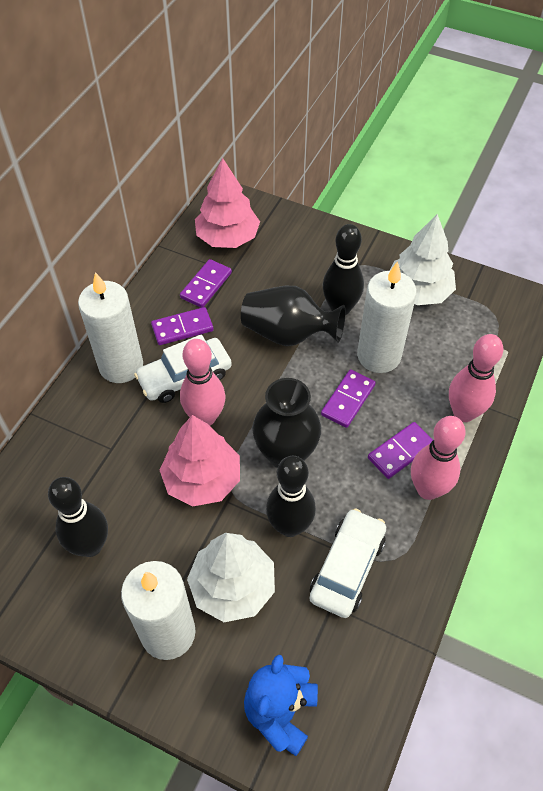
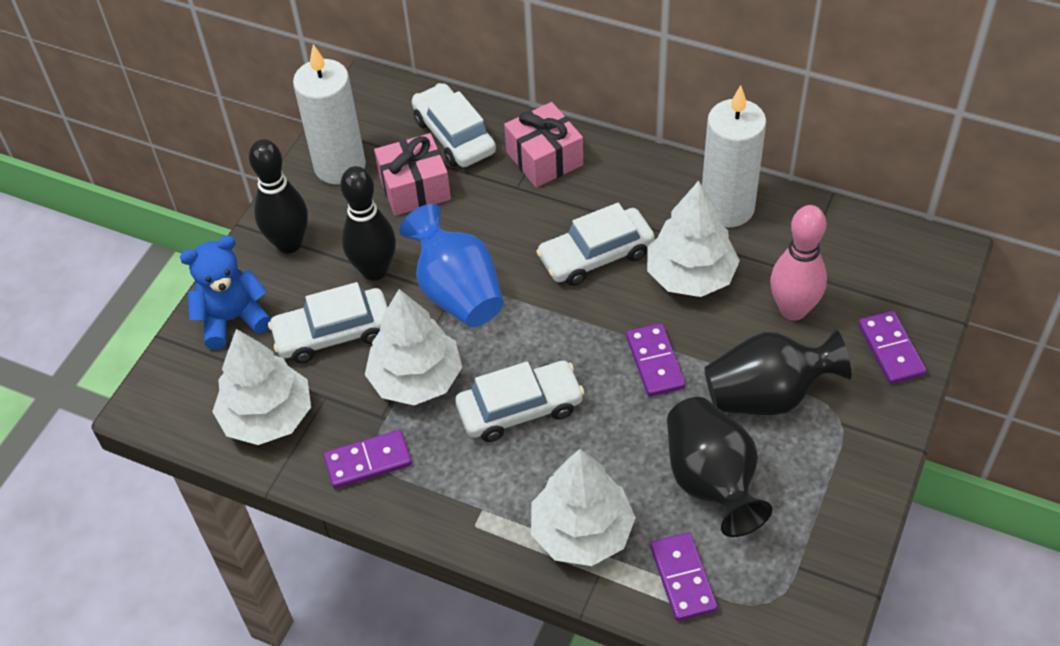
black bowling pin: [48,477,108,557] [266,456,316,537] [323,224,364,315] = 3 -> [249,139,308,253] [340,166,396,281] = 2
blue vase: none = 0 -> [399,204,504,327] = 1
pink bowling pin: [180,339,226,425] [411,416,466,500] [449,334,503,422] = 3 -> [770,205,827,321] = 1
pink gift: none = 0 -> [374,133,451,216] [504,102,583,188] = 2
pink tree: [160,415,240,507] [195,158,260,248] = 2 -> none = 0
white candle: [78,272,143,383] [121,561,196,660] [357,261,417,373] = 3 -> [293,44,366,185] [702,85,767,228] = 2
white car: [134,335,232,403] [309,508,386,618] = 2 -> [268,282,388,363] [412,83,496,167] [455,361,585,442] [536,203,655,286] = 4
white tree: [187,533,275,622] [390,214,456,305] = 2 -> [212,329,311,445] [365,289,462,405] [531,449,636,566] [647,181,740,297] = 4

